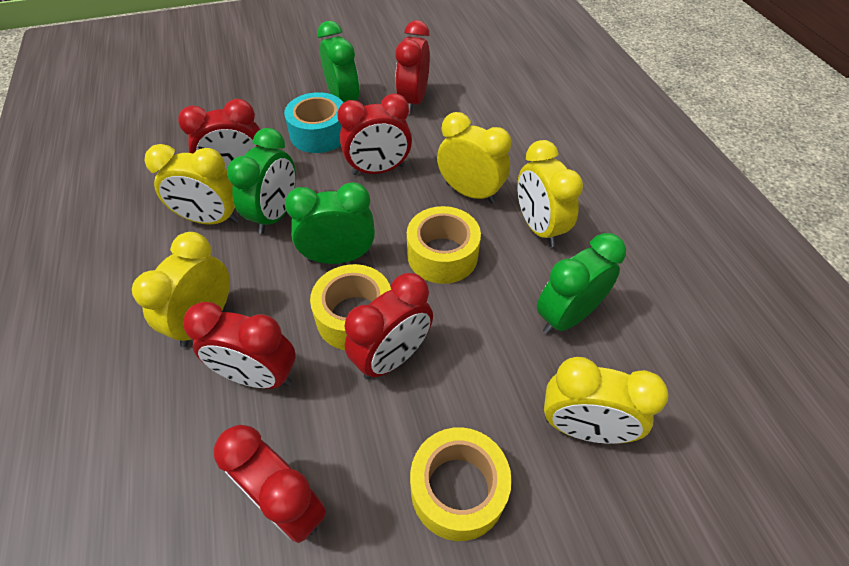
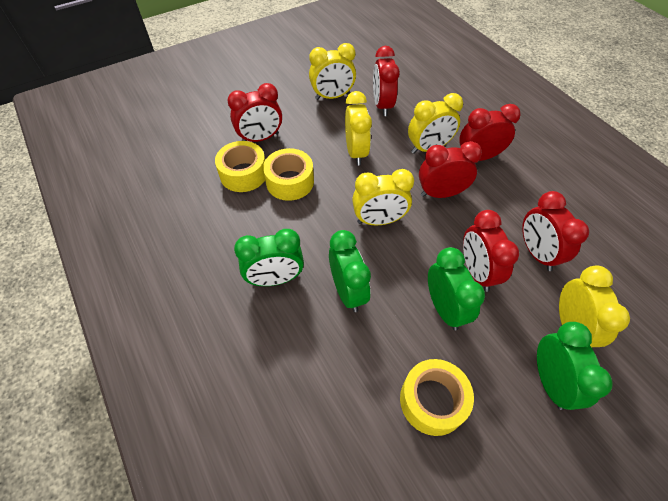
turquoise tape: [284,92,344,153] = 1 -> none = 0

